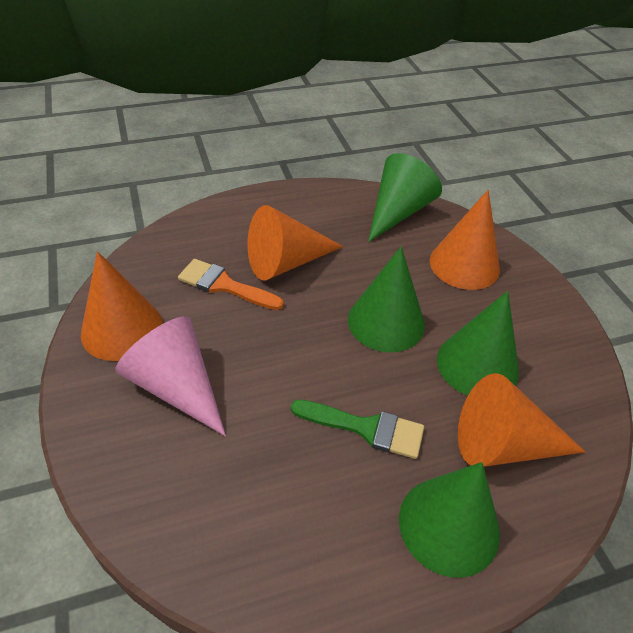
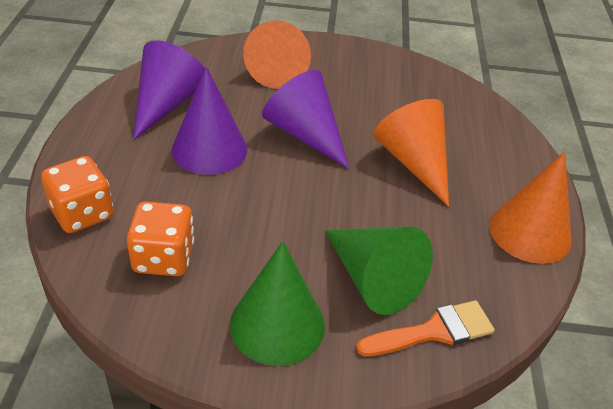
green brush: [291,400,424,459] = 1 -> none = 0
green cone: [348,246,425,352] [368,153,442,242] [399,462,500,578] [437,291,519,396] = 4 -> [230,241,325,366] [325,227,433,315] = 2
orange cone: [81,251,163,361] [247,205,343,281] [430,190,500,290] [458,373,585,467] = 4 -> [243,20,311,89] [374,99,449,207] [489,152,571,264] = 3
orange dice: none = 0 -> [41,156,113,233] [127,201,194,276] = 2
pink cone: [116,316,226,436] = 1 -> none = 0
purple cone: none = 0 -> [133,40,205,140] [172,66,247,175] [262,70,349,169] = 3

